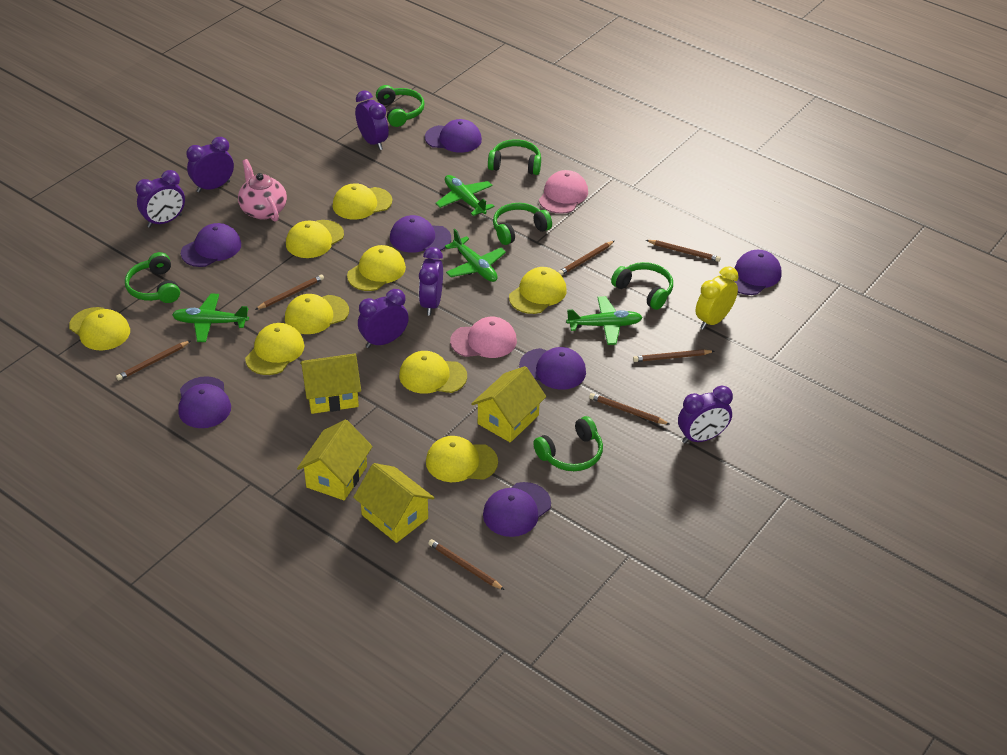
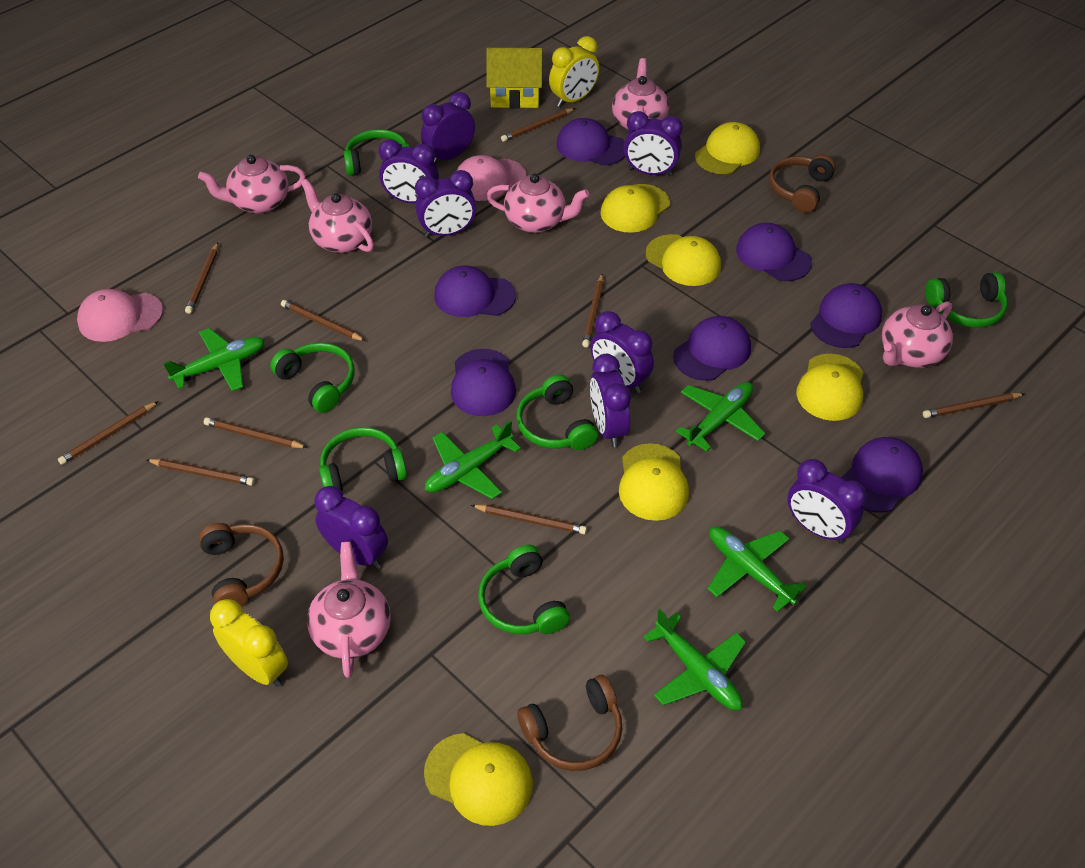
brown headphones: none = 0 -> [199,523,284,607] [517,675,622,771] [769,154,836,213] = 3
brown pencil: [116,341,190,381] [255,275,324,310] [428,539,504,590] [558,241,614,276] [589,393,670,425] [633,349,714,362] [646,240,721,262] = 7 -> [58,401,159,465] [147,459,255,486] [185,243,218,314] [204,417,308,448] [281,300,365,341] [471,504,587,534] [501,108,575,142] [582,273,604,348] [923,393,1025,418] = 9
green plane: [172,293,249,342] [435,175,495,216] [445,229,506,282] [566,296,643,345] = 4 -> [163,328,265,391] [425,421,521,499] [644,609,746,710] [676,382,765,452] [707,526,807,612] = 5
pink teapot: [238,159,287,222] = 1 -> [198,155,306,214] [301,179,374,253] [307,541,391,678] [486,174,589,233] [612,58,669,129] [882,301,953,368] = 6
purple clock: [136,170,185,228] [186,137,234,193] [355,90,389,150] [358,289,409,348] [419,247,443,316] [678,386,733,444] = 6 -> [314,486,388,568] [378,139,439,203] [415,170,476,237] [421,92,475,164] [590,311,654,393] [590,354,631,447] [624,111,683,176] [787,459,867,544] = 8
yellow cap: [69,307,130,350] [245,323,304,375] [285,294,349,334] [286,220,344,258] [333,183,392,220] [347,245,406,291] [399,351,467,394] [426,436,498,482] [509,267,567,314] = 9 -> [424,733,533,826] [600,184,670,233] [619,443,689,521] [646,234,721,286] [695,122,760,174] [796,354,864,421] = 6
yellow clock: [696,266,738,330] = 1 -> [210,599,288,687] [549,36,599,107] = 2
yellow house: [297,419,373,500] [300,354,361,414] [353,463,435,543] [471,366,546,443] = 4 -> [486,48,543,108] = 1

